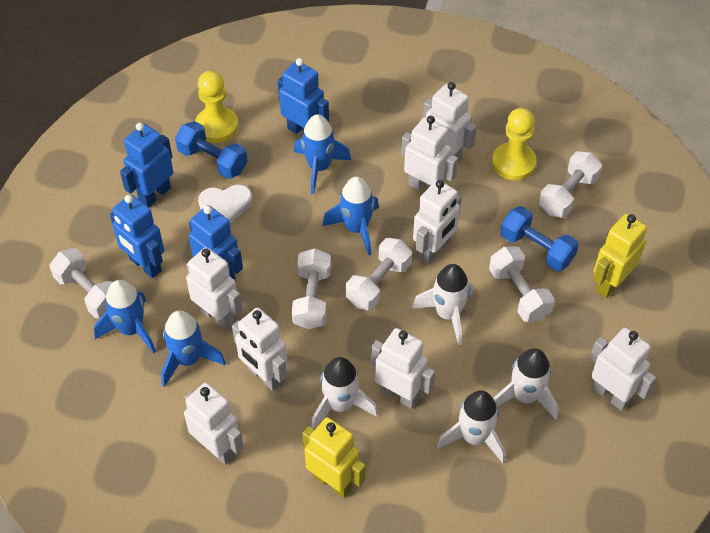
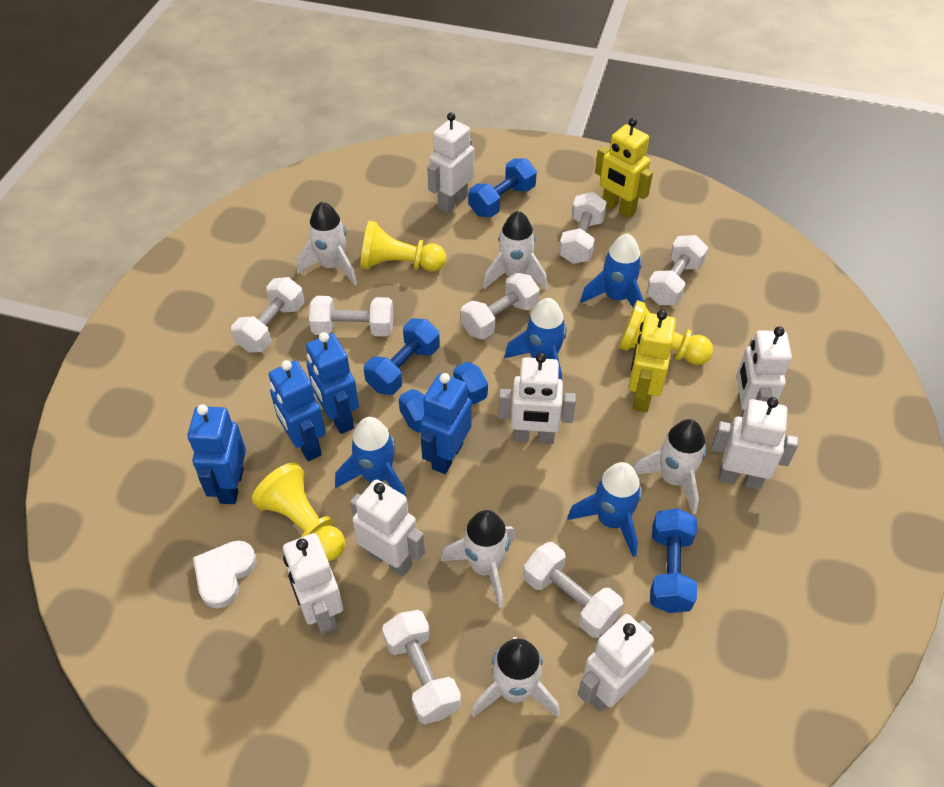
blue dumbbell: [175,121,248,179] [500,206,579,271] = 2 -> [364,318,440,395] [399,362,488,433] [469,158,537,217] [650,508,697,613] = 4
white dumbbell: [49,248,112,318] [292,248,331,329] [346,238,412,311] [489,246,555,322] [539,151,602,218] = 5 -> [231,277,304,352] [309,296,393,337] [382,610,461,724] [461,273,540,339] [523,542,623,638] [559,192,607,264] [647,235,708,305] = 7
white robot: [184,382,244,465] [186,247,242,330] [232,307,288,391] [371,328,435,409] [401,116,458,190] [413,180,462,264] [423,82,477,163] [590,328,656,411] = 8 -> [283,533,343,634] [350,479,425,577] [427,112,474,214] [498,353,576,444] [578,614,654,712] [711,397,799,490] [736,326,792,417] = 7
white rocket: [311,357,378,429] [412,264,473,345] [437,390,505,464] [494,348,559,419] = 4 -> [296,202,357,285] [441,510,515,608] [471,637,560,718] [483,211,548,290] [633,419,706,514] = 5
yellow pawn: [195,71,238,143] [492,108,537,180] = 2 -> [252,462,345,561] [360,221,446,272] [619,300,713,365] = 3

